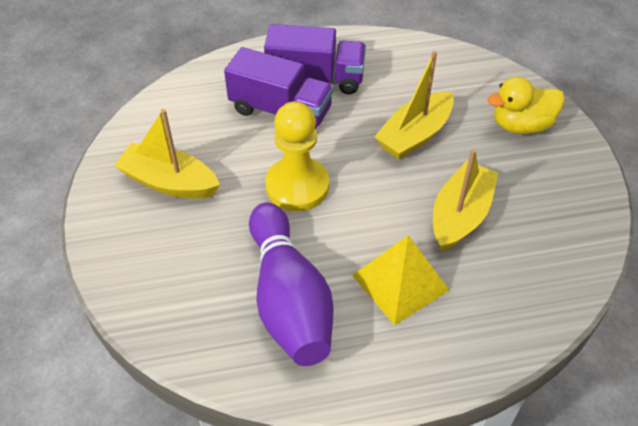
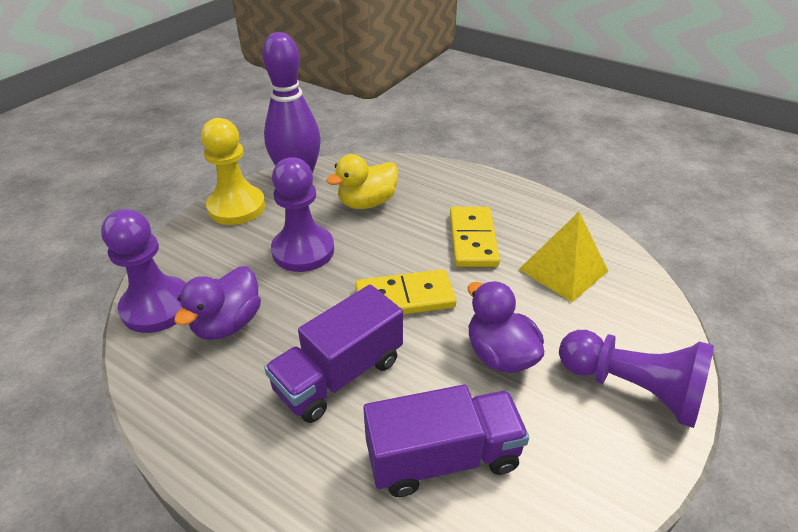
purple duck: none = 0 -> [174,266,261,340] [468,281,544,373] = 2
purple pawn: none = 0 -> [101,209,186,333] [271,157,334,272] [559,330,714,428] = 3
yellow boat: [114,109,220,199] [374,51,454,159] [433,149,498,252] = 3 -> none = 0
yellow domino: none = 0 -> [355,269,456,314] [450,207,500,267] = 2

